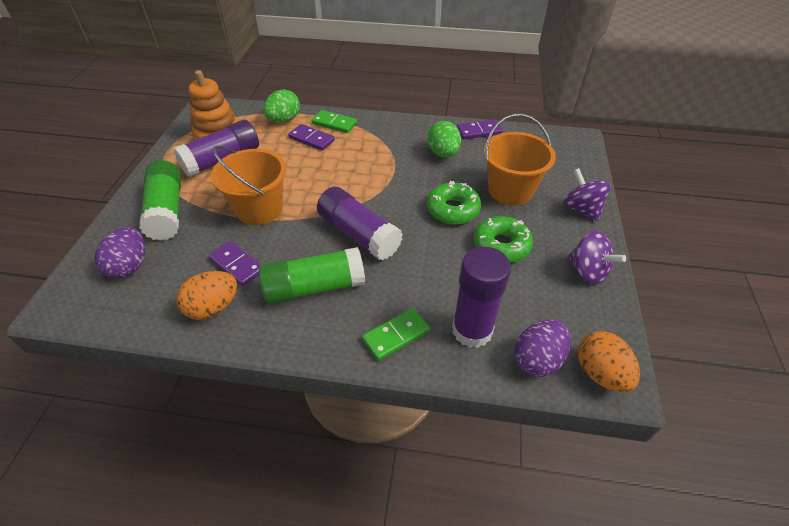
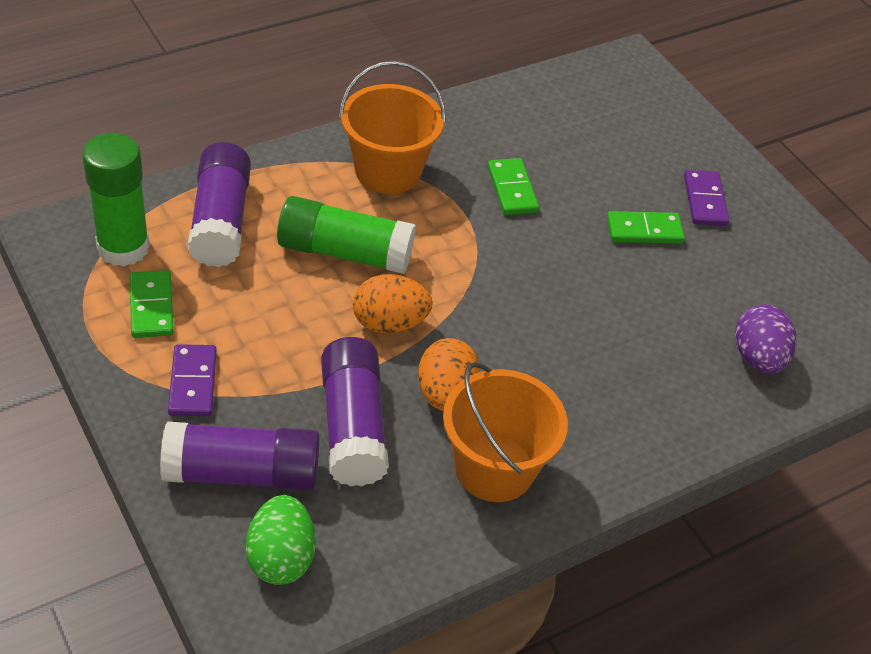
green domino: [311,110,357,133] [362,308,430,361] = 2 -> [130,270,174,338] [488,158,539,215] [607,211,685,244] = 3
green donut: [427,181,481,224] [474,216,533,263] = 2 -> none = 0
green egg: [263,89,300,123] [428,121,461,158] = 2 -> [246,495,316,585] = 1
orange stacking toy: [188,70,238,140] = 1 -> none = 0
purple domino: [209,241,261,286] [288,124,335,151] [457,119,503,140] = 3 -> [168,344,217,416] [684,170,729,226] = 2
purple egg: [95,227,145,278] [514,319,571,377] = 2 -> [735,304,796,374] = 1
purple spinning top: [563,168,611,221] [567,231,626,284] = 2 -> none = 0

